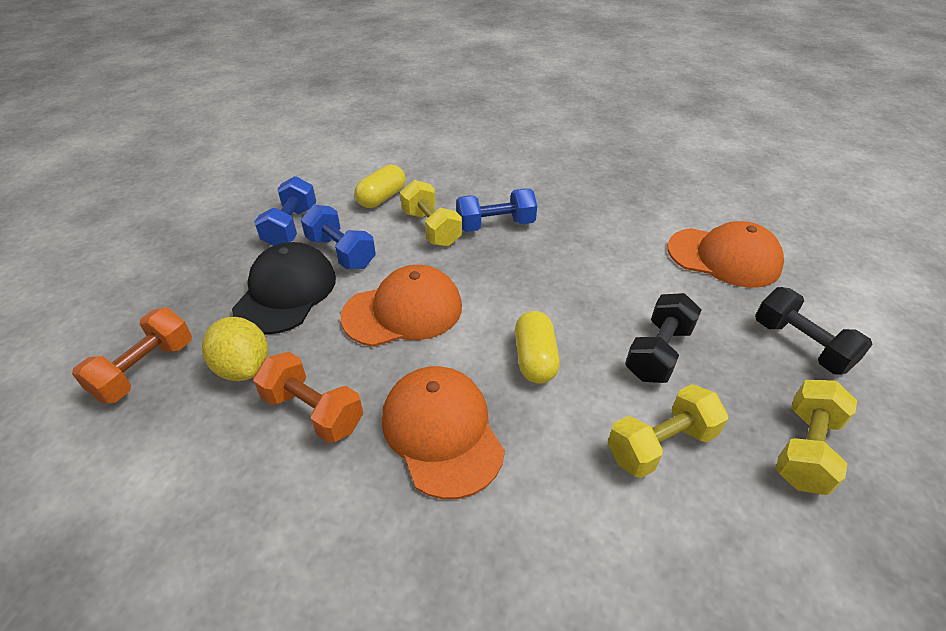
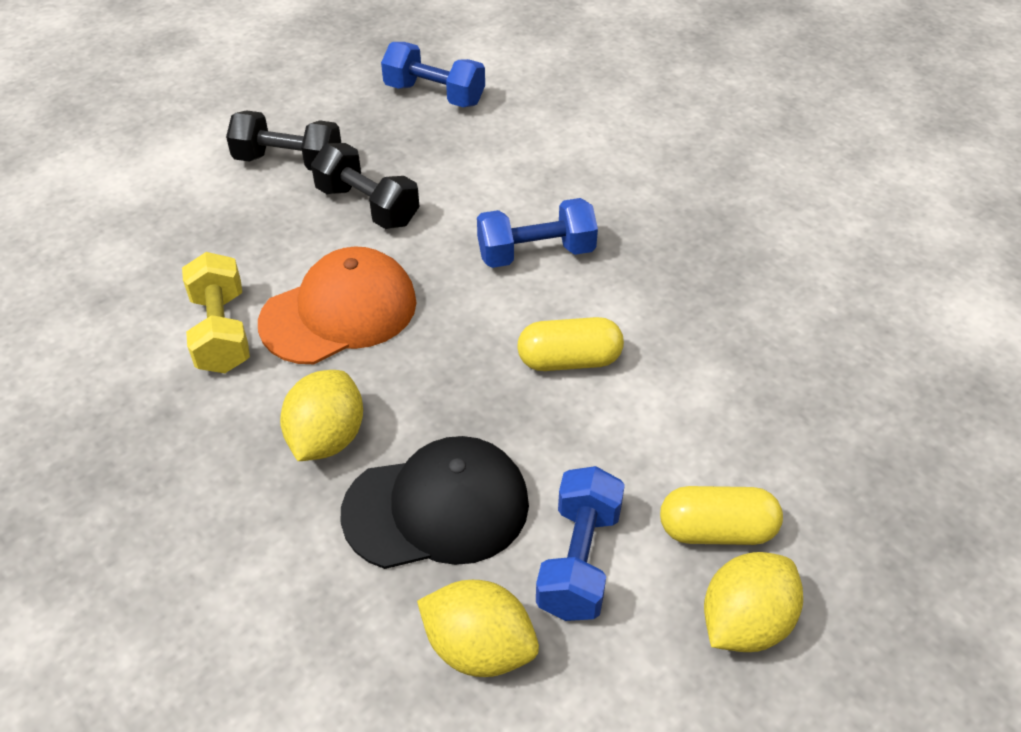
orange cap: [341,265,462,347] [382,366,505,499] [667,221,784,288] = 3 -> [258,246,417,364] = 1
orange dumbbell: [72,308,192,403] [253,352,363,443] = 2 -> none = 0
yellow dumbbell: [400,180,462,247] [607,384,728,478] [775,380,857,495] = 3 -> [182,252,250,373] = 1
yellow lemon: [202,317,268,381] = 1 -> [280,370,363,461] [417,580,539,677] [704,552,803,652] = 3

